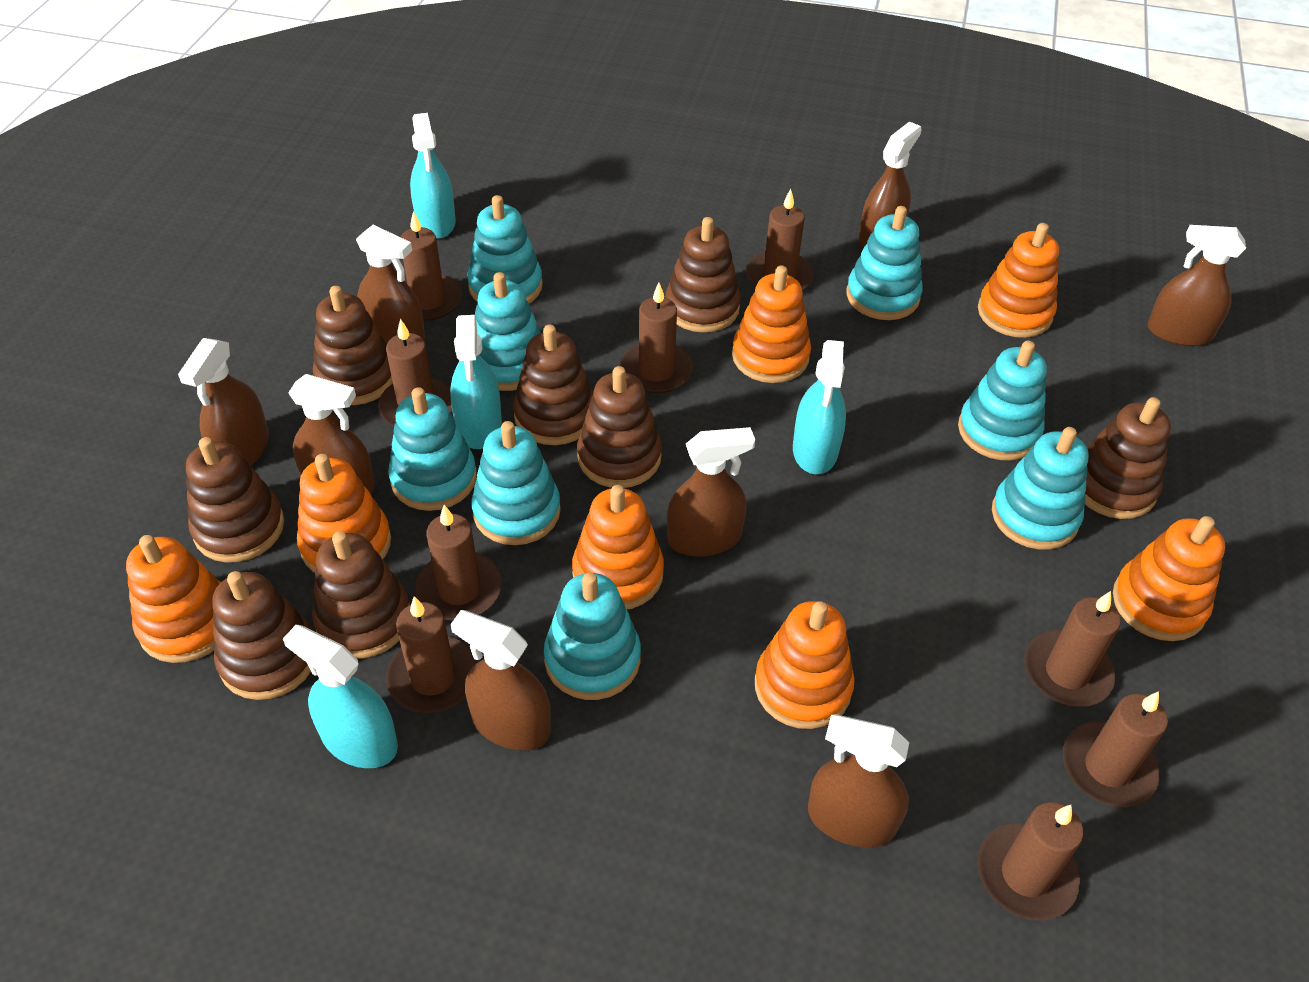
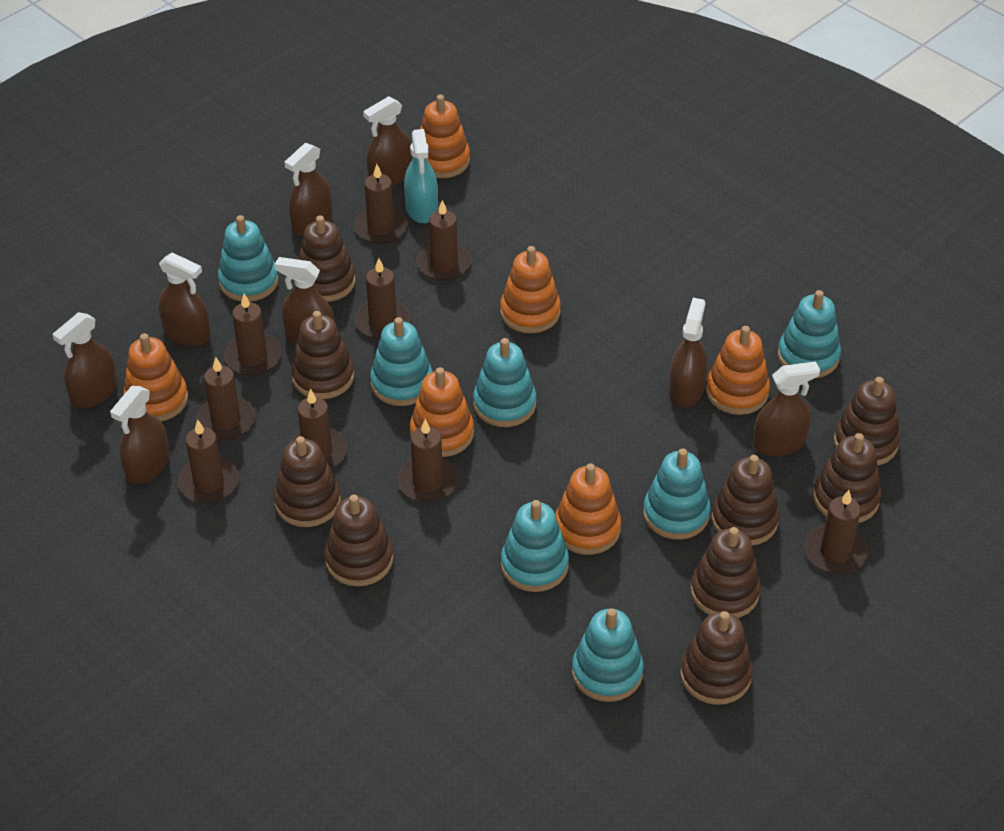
brown stacking toy: [186,437,284,562] [212,571,312,700] [312,531,410,658] [313,286,393,405] [513,325,593,445] [577,366,662,488] [666,217,741,333] [1085,397,1171,519] = 8 -> [274,436,341,527] [291,311,354,399] [298,215,356,302] [325,495,393,586] [680,611,753,705] [691,527,761,618] [712,455,780,546] [813,433,881,523] [834,377,900,466] = 9
orange stacking toy: [126,535,221,663] [297,454,391,573] [572,485,664,609] [732,266,811,383] [755,601,855,729] [978,223,1059,338] [1113,516,1225,641] = 7 -> [123,333,188,422] [410,367,474,457] [420,95,470,178] [500,246,561,333] [555,463,621,555] [706,326,770,415] = 6
turquoise spray bottle: [283,625,398,768] [410,113,456,239] [450,315,502,449] [793,340,846,474] = 4 -> [404,129,438,223] = 1
turquoise stacking toy: [388,387,477,511] [467,195,543,303] [472,421,561,545] [475,272,541,391] [544,572,641,700] [847,206,923,320] [958,341,1047,460] [992,427,1089,550] = 8 -> [218,215,279,302] [370,317,433,406] [473,338,536,427] [501,500,569,592] [572,608,644,702] [643,448,711,540] [778,290,841,378] = 7

